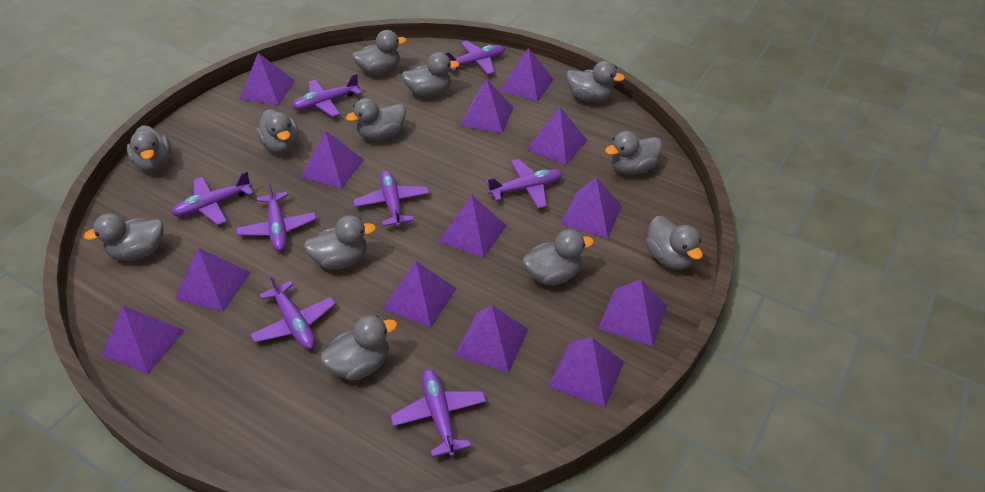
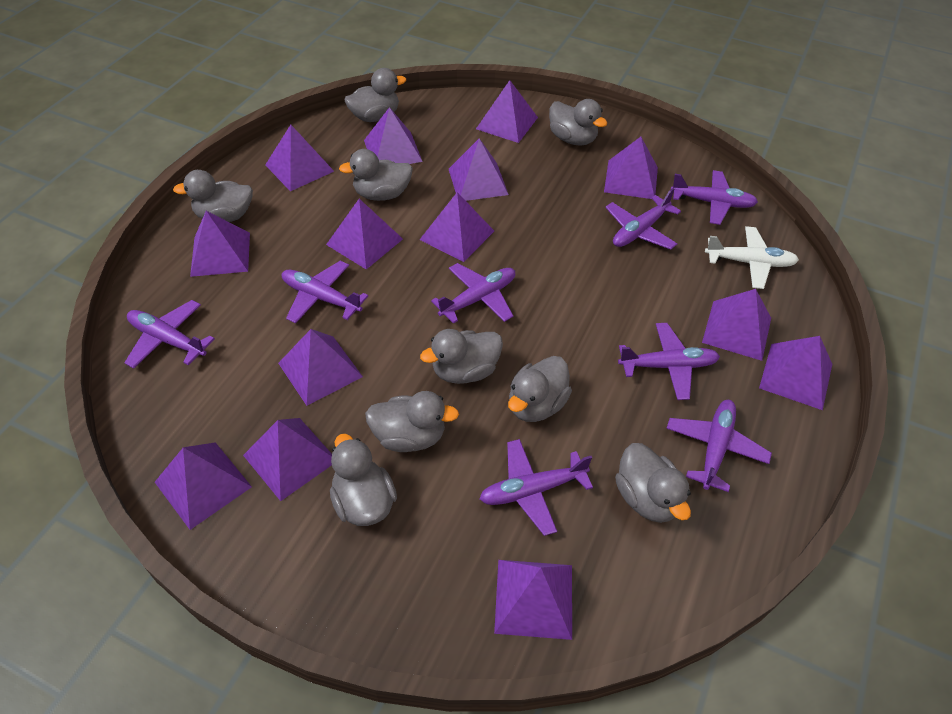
grey duck: [84,214,164,261] [127,125,171,172] [256,109,299,154] [304,215,376,270] [321,315,397,381] [346,98,406,141] [352,30,407,75] [402,52,459,97] [522,229,594,285] [566,61,625,102] [605,131,662,175] [645,216,703,270] = 12 -> [173,170,253,222] [330,434,397,526] [339,149,413,201] [345,68,406,122] [365,391,459,452] [420,329,503,384] [508,356,572,422] [549,99,607,146] [615,443,691,523] = 9
purple pyramid: [101,306,185,374] [175,248,251,312] [239,53,295,105] [301,131,364,189] [382,261,457,327] [439,195,506,258] [454,305,528,373] [461,80,513,133] [499,48,554,102] [527,107,587,165] [548,338,624,408] [560,177,622,238] [598,280,667,347] = 13 -> [155,442,252,530] [190,211,250,277] [243,418,332,501] [265,125,334,191] [278,329,363,406] [326,199,403,269] [364,107,423,164] [420,192,494,262] [449,138,509,201] [476,80,538,143] [494,560,572,640] [604,137,658,199] [702,289,771,361] [759,336,832,410] = 14
white plane: none = 0 -> [705,226,799,289] = 1

